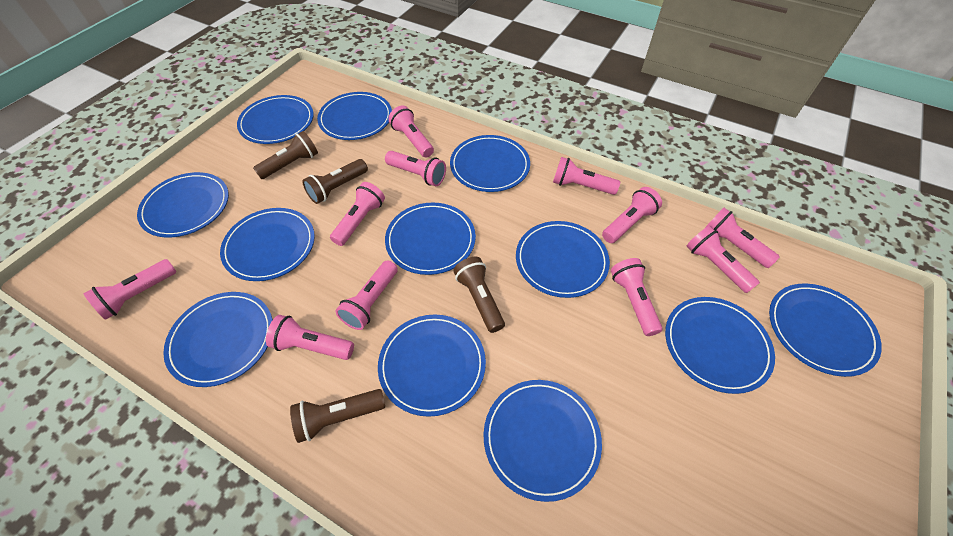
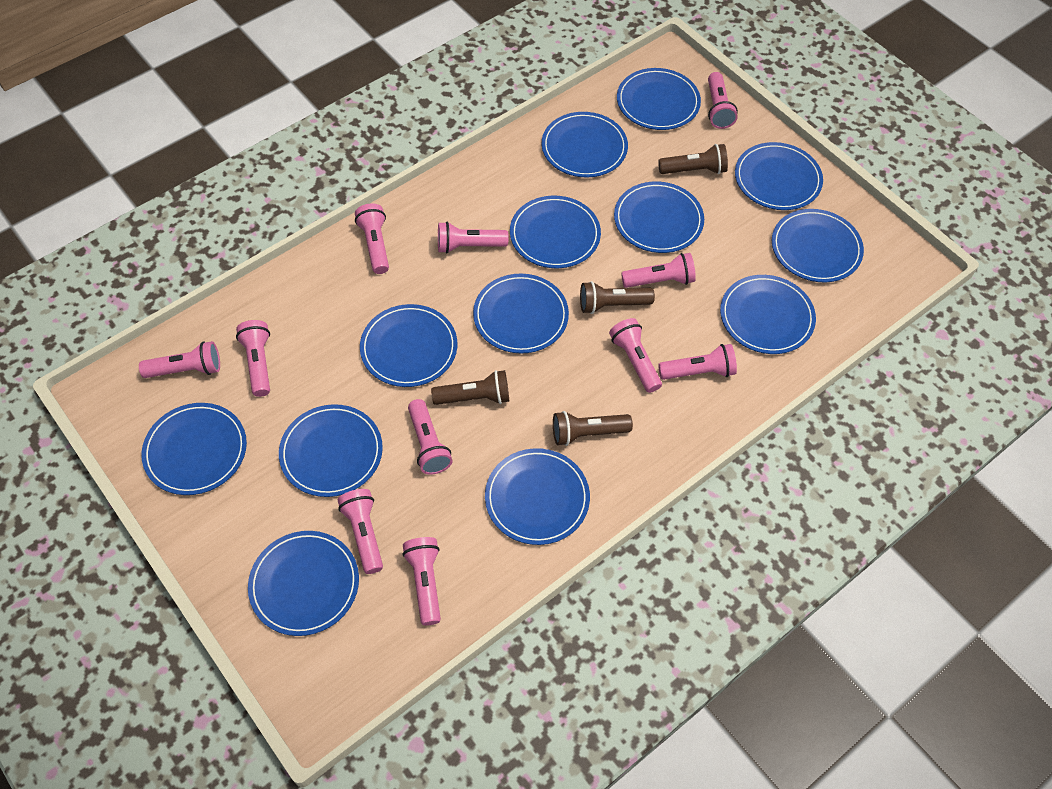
blue plate: [137,172,229,237] [163,292,273,387] [220,208,315,281] [237,95,314,144] [317,92,392,140] [378,315,486,417] [385,203,476,275] [450,135,530,192] [483,380,602,502] [516,221,610,298] [665,297,775,394] [769,283,882,377] = 12 -> [141,403,247,495] [248,531,359,636] [279,404,383,497] [360,304,457,387] [473,274,569,353] [485,448,590,545] [510,196,601,268] [542,112,628,177] [614,181,704,253] [617,68,701,130] [720,275,816,354] [735,142,823,210] [772,209,864,282] = 13

